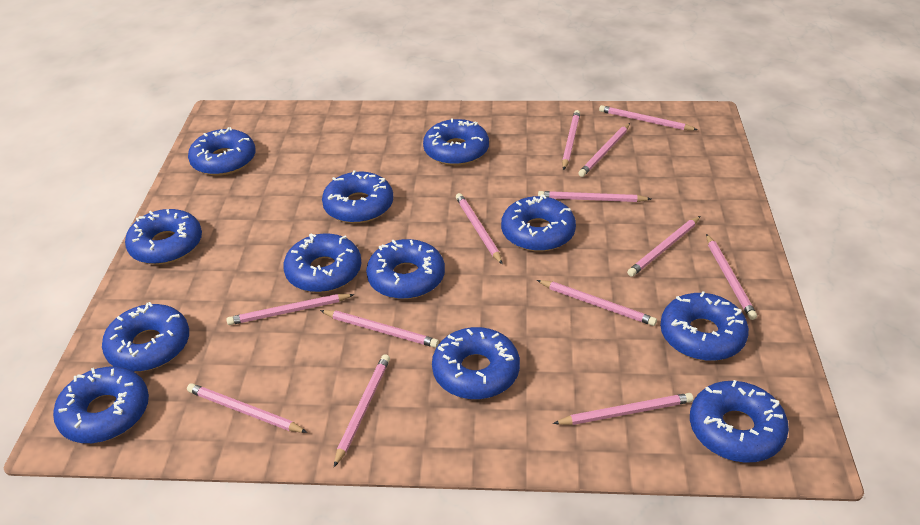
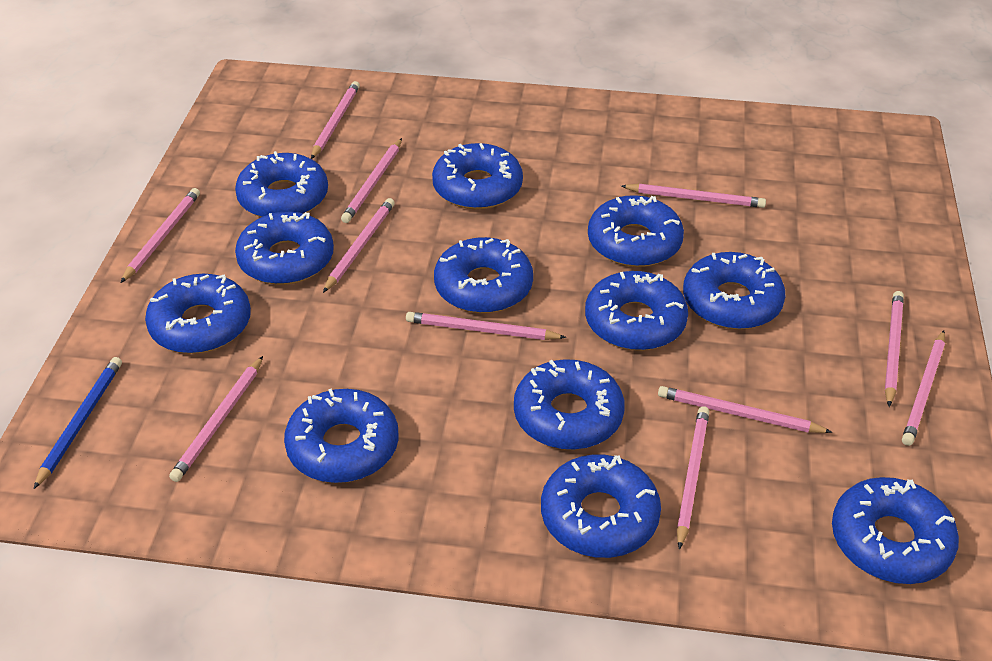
blue pencil: none = 0 -> [34,357,122,489] = 1
pink pencil: [187,383,307,433] [226,294,355,325] [320,310,439,348] [334,355,390,467] [456,193,503,264] [537,280,657,326] [538,191,651,202] [553,393,694,425] [562,110,580,170] [578,123,630,177] [599,105,698,130] [627,216,701,277] [706,234,757,320] = 13 -> [121,188,200,283] [169,356,263,482] [311,81,360,159] [323,198,395,293] [341,138,402,223] [406,312,567,340] [621,184,766,208] [658,386,833,433] [677,406,709,550] [885,291,904,407] [902,330,945,446] = 11

